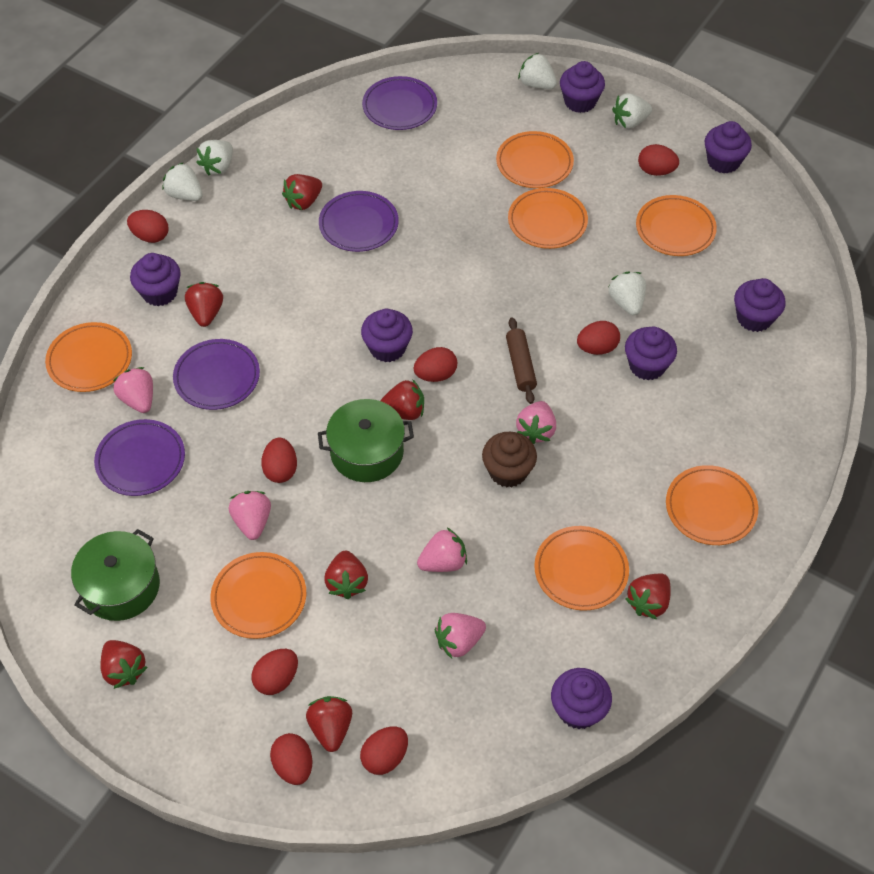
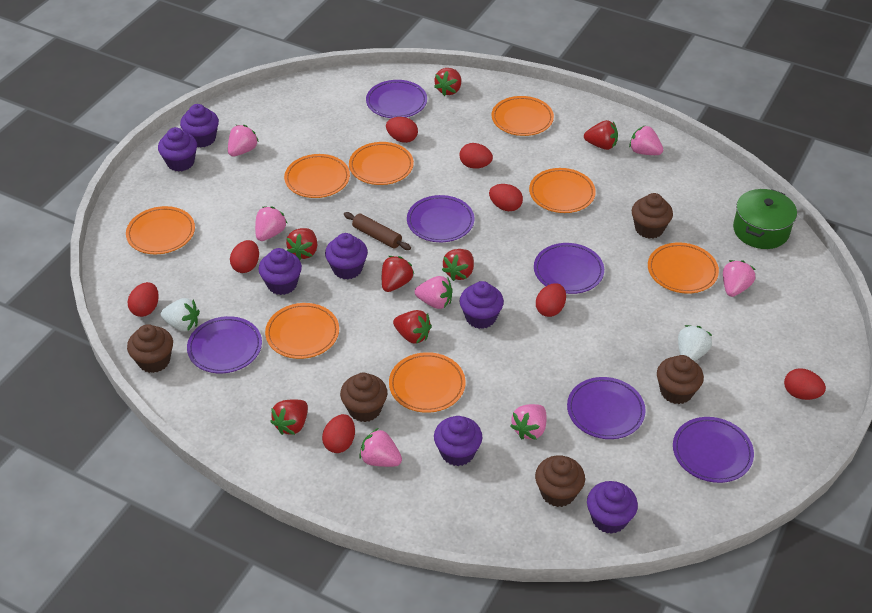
brown cupcake: [482,432,537,488] = 1 -> [127,324,173,373] [340,373,387,422] [535,456,585,507] [632,193,673,239] [657,355,704,404] = 5
green pot: [71,529,160,621] [318,399,414,482] = 2 -> [733,189,797,249] = 1
orange plate: [45,322,132,392] [210,552,306,639] [496,131,574,188] [508,188,588,249] [534,526,629,611] [636,195,717,256] [666,465,758,545] = 7 -> [126,206,195,254] [265,303,339,359] [284,154,350,198] [349,142,414,185] [389,352,465,413] [492,96,554,136] [529,168,596,213] [648,242,719,294] = 8
pink strawberry: [113,367,153,413] [229,491,271,540] [417,528,467,572] [435,613,486,658] [516,401,556,444] = 5 -> [228,125,259,157] [255,207,287,241] [359,428,402,467] [415,276,453,309] [510,404,547,440] [629,125,663,155] [723,260,756,297] = 7
purple plate: [94,419,185,496] [173,339,260,410] [319,191,399,252] [362,76,437,130] = 4 -> [187,316,262,373] [366,80,427,118] [407,195,474,242] [534,243,604,294] [567,377,646,439] [673,417,754,483] = 6
white strawberry: [162,162,203,201] [196,140,233,175] [518,53,557,89] [608,271,646,316] [612,93,652,129] = 5 -> [161,298,200,332] [678,325,712,361] = 2

